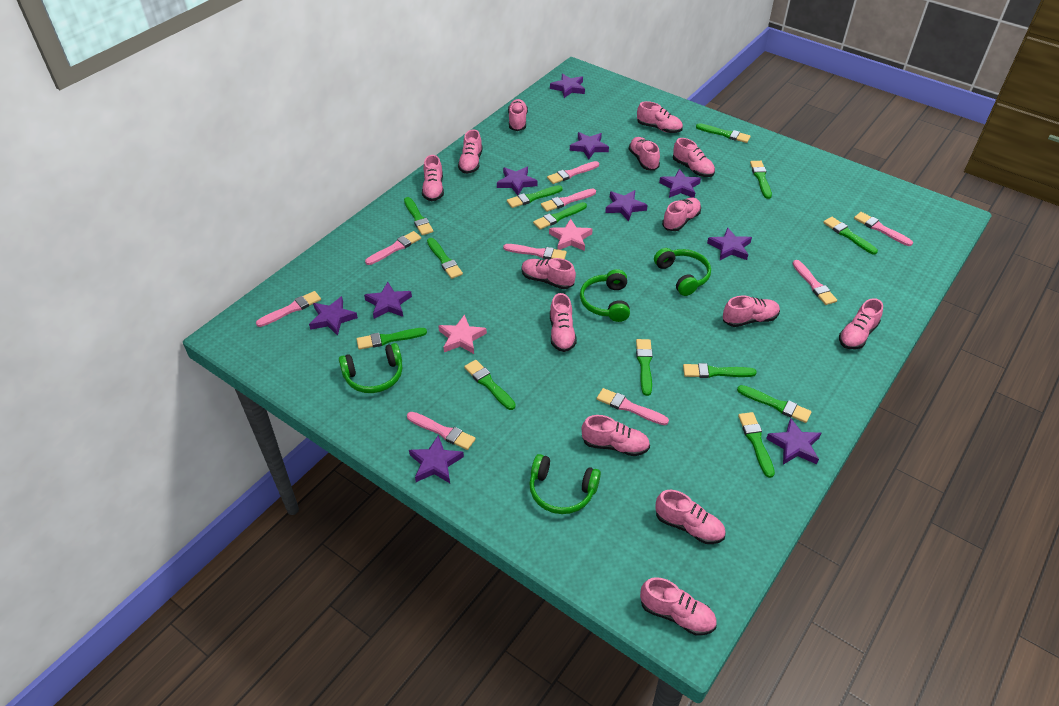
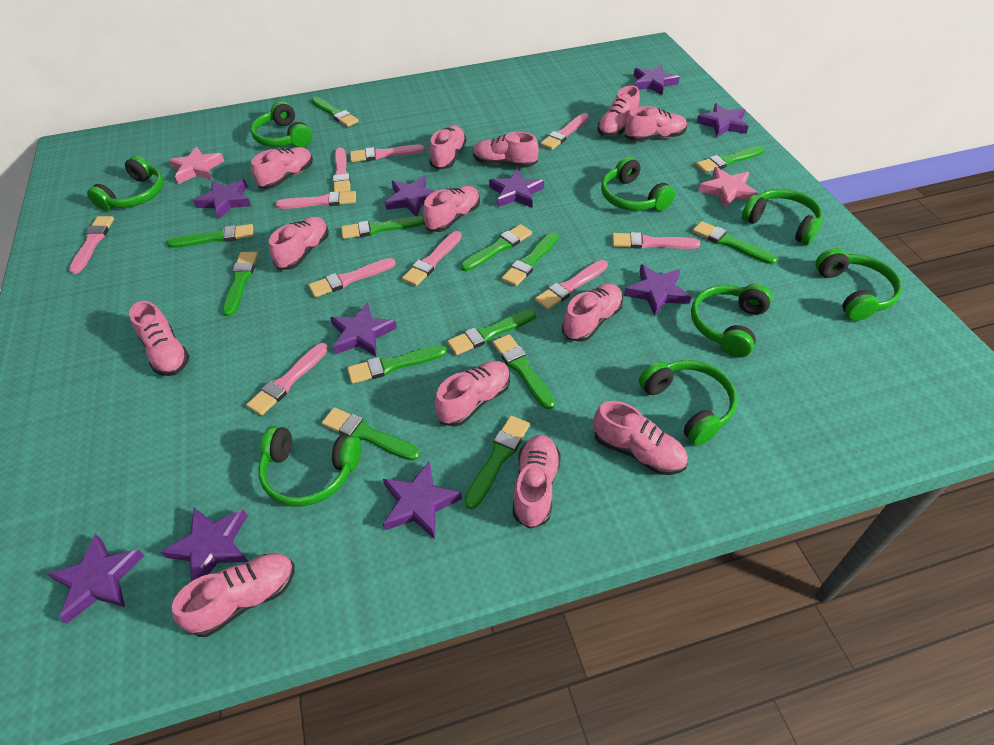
green headphones: [339,343,402,393] [529,454,601,514] [580,269,630,322] [654,248,711,296] = 4 -> [87,156,164,211] [251,101,312,147] [258,426,361,506] [601,157,675,211] [639,360,737,445] [691,284,772,358] [742,189,823,245] [815,248,902,321] = 8
pink brush: [256,291,321,327] [365,231,421,265] [407,412,476,450] [503,244,567,259] [541,188,596,212] [547,161,599,184] [597,388,669,425] [793,260,837,305] [854,212,913,246] = 9 -> [69,216,114,274] [246,343,328,416] [275,191,356,209] [309,258,396,297] [333,147,351,193] [350,145,424,162] [402,231,462,286] [535,260,608,310] [540,113,589,150] [612,232,700,249] = 10
pink shoe: [422,155,444,201] [458,129,483,174] [508,99,528,131] [521,258,576,289] [550,293,577,352] [582,415,650,456] [629,137,660,171] [637,101,683,133] [640,577,717,636] [655,490,726,544] [662,198,701,231] [673,138,715,177] [723,296,780,327] [839,298,883,349] = 14 -> [129,301,190,376] [172,553,294,637] [251,147,313,189] [269,217,329,270] [423,186,480,232] [429,125,467,170] [434,361,510,427] [473,132,539,168] [513,435,561,529] [562,283,623,342] [594,401,688,475] [598,85,640,137] [625,106,687,141] = 13

